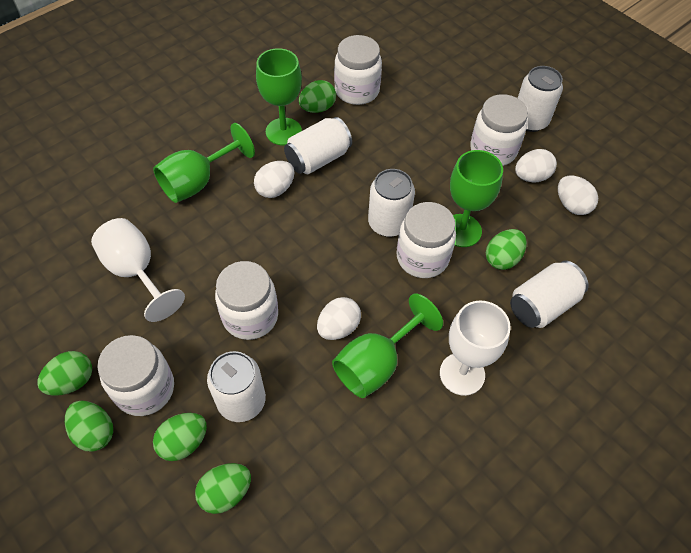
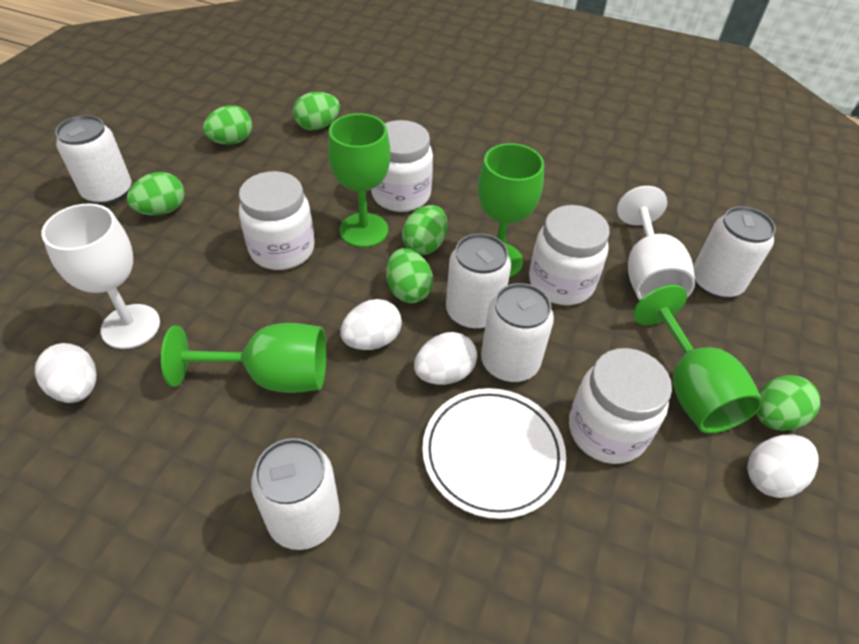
white jar: [97,335,174,416] [215,261,278,340] [334,35,382,105] [397,202,456,278] [470,94,528,166] = 5 -> [239,171,315,270] [371,120,433,212] [529,205,610,305] [569,348,672,464] = 4
white plate: none = 0 -> [422,388,566,519] = 1

